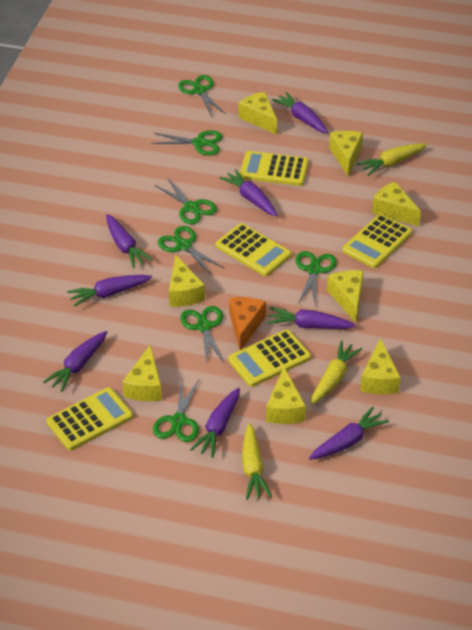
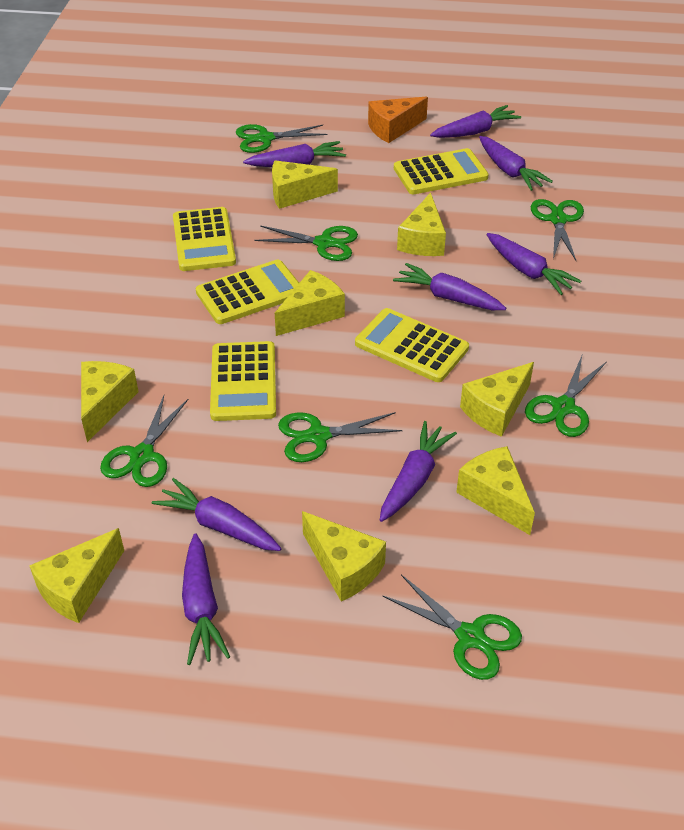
yellow carrot: [242,423,272,500] [311,341,362,405] [357,143,427,176] = 3 -> none = 0

